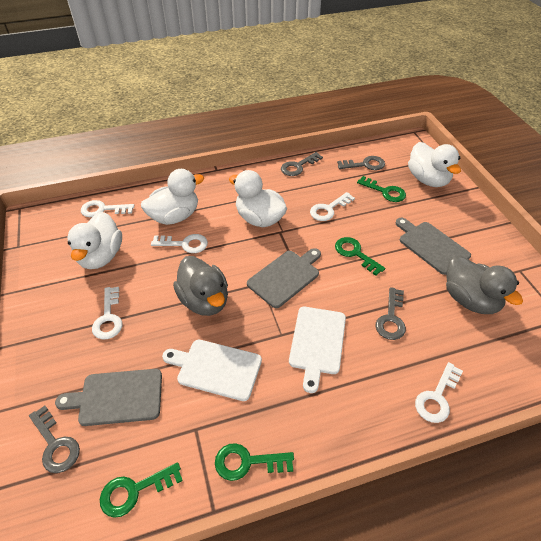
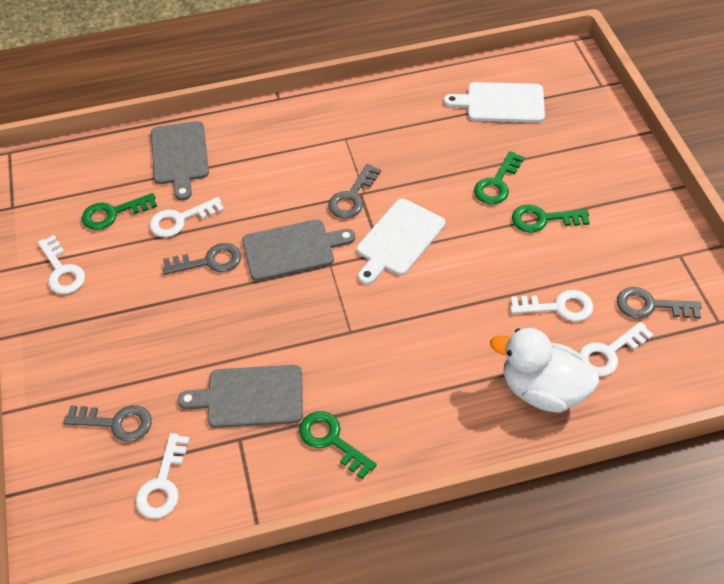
grey duck: [173,256,228,316] [446,255,523,314] = 2 -> none = 0
white duck: [67,212,122,269] [141,169,204,225] [229,170,287,227] [408,142,461,187] = 4 -> [490,328,600,413] = 1

